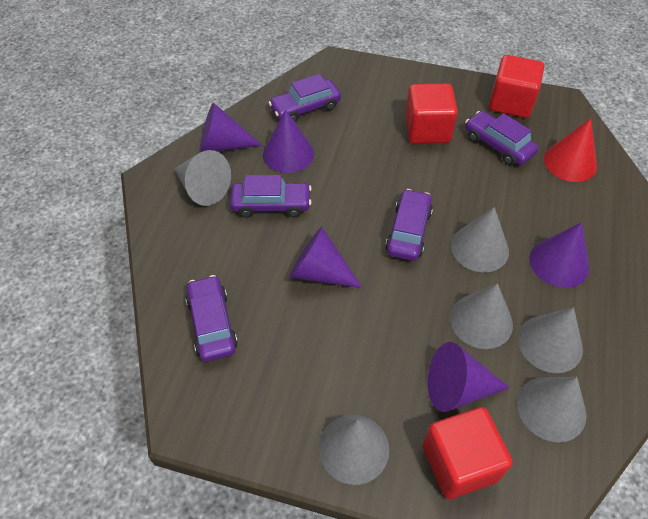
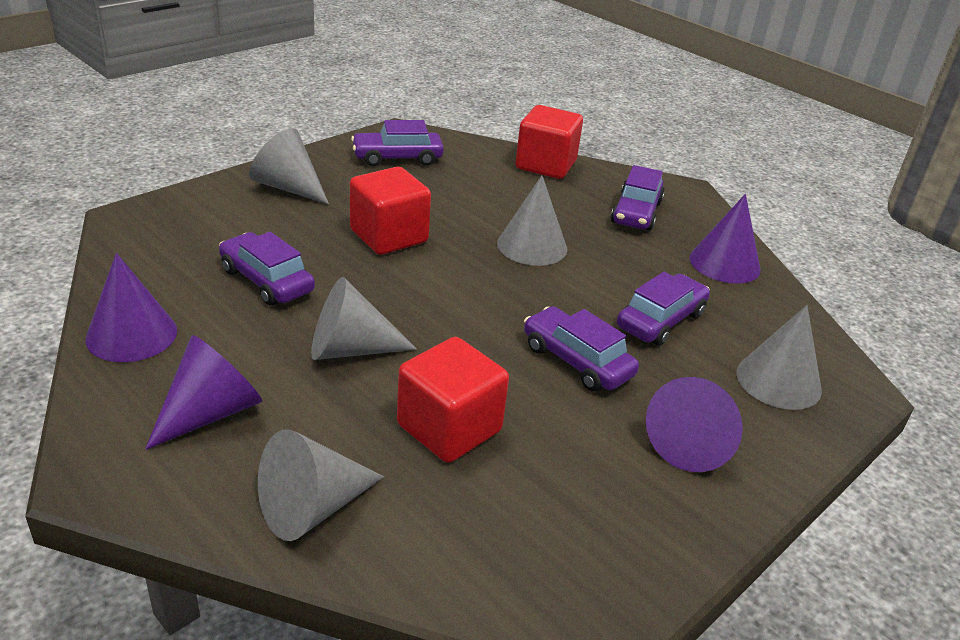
grey cone: [174,150,231,206] [319,415,389,485] [450,283,513,349] [451,207,509,272] [517,377,586,443] [518,307,583,373] = 6 -> [249,128,329,204] [258,429,384,541] [311,277,417,360] [497,175,567,266] [736,305,822,410] = 5
purple cone: [199,103,262,153] [263,110,314,173] [289,226,362,288] [428,342,510,412] [530,222,589,288] = 5 -> [85,253,177,362] [145,335,263,450] [646,377,743,472] [690,194,761,284] = 4
red cone: [544,118,597,182] = 1 -> none = 0

